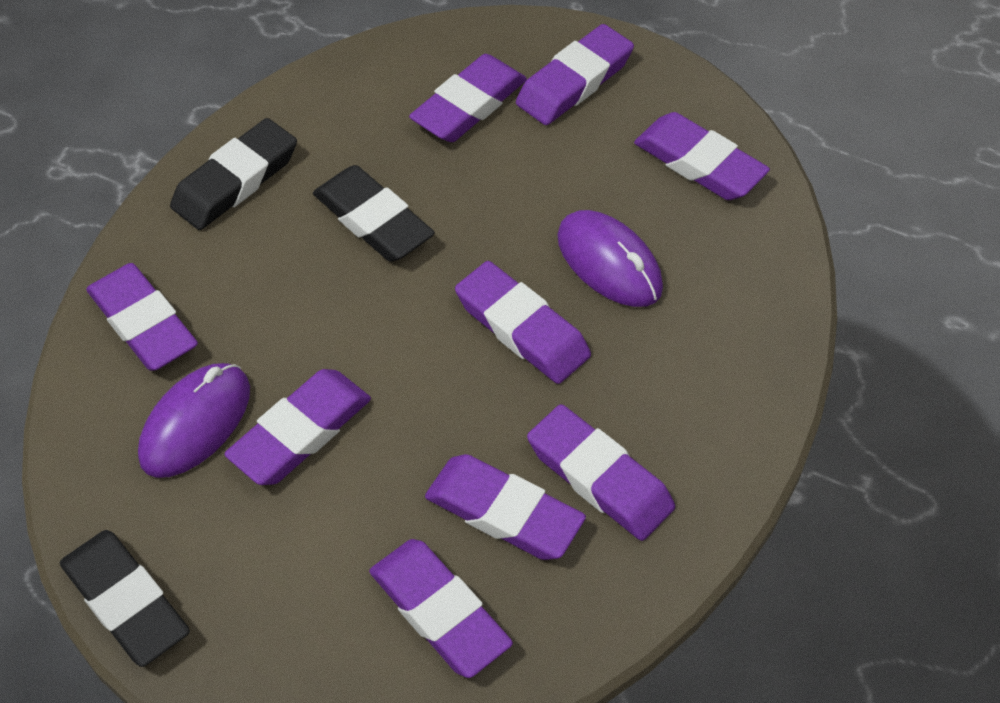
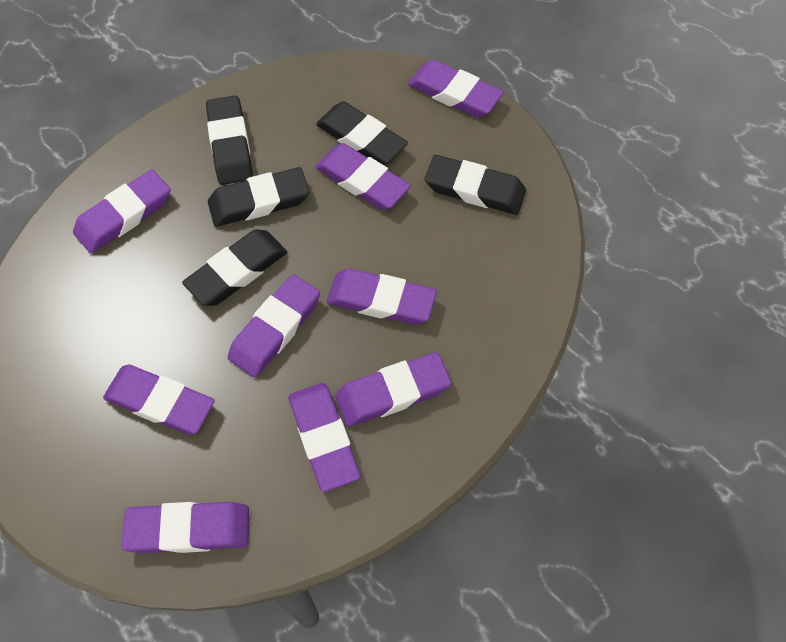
black eraser: [60,530,190,667] [170,118,297,230] [313,165,435,262] = 3 -> [182,229,287,306] [206,96,253,185] [208,167,309,227] [316,101,408,165] [425,155,526,215] = 5
purple mouse: [138,363,250,478] [557,210,663,307] = 2 -> none = 0

